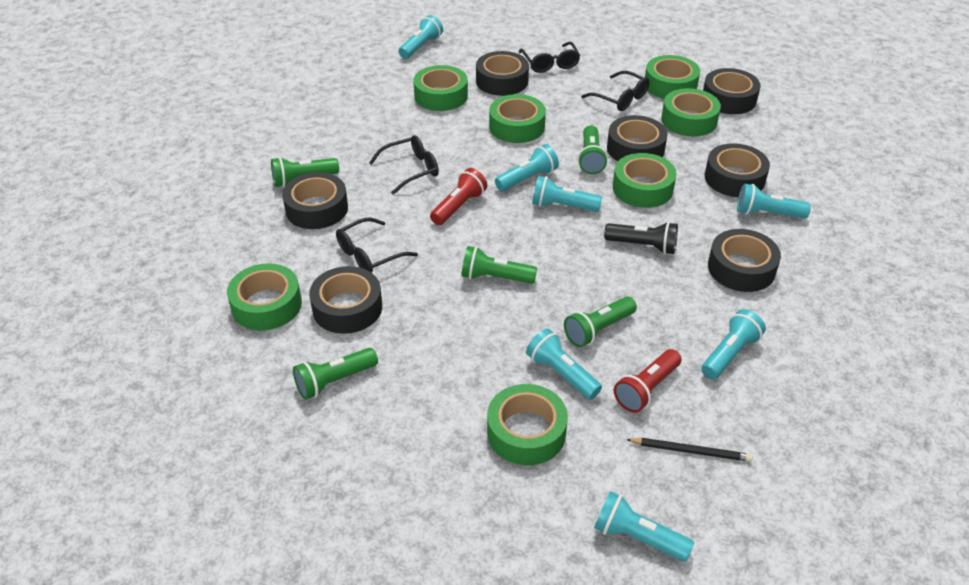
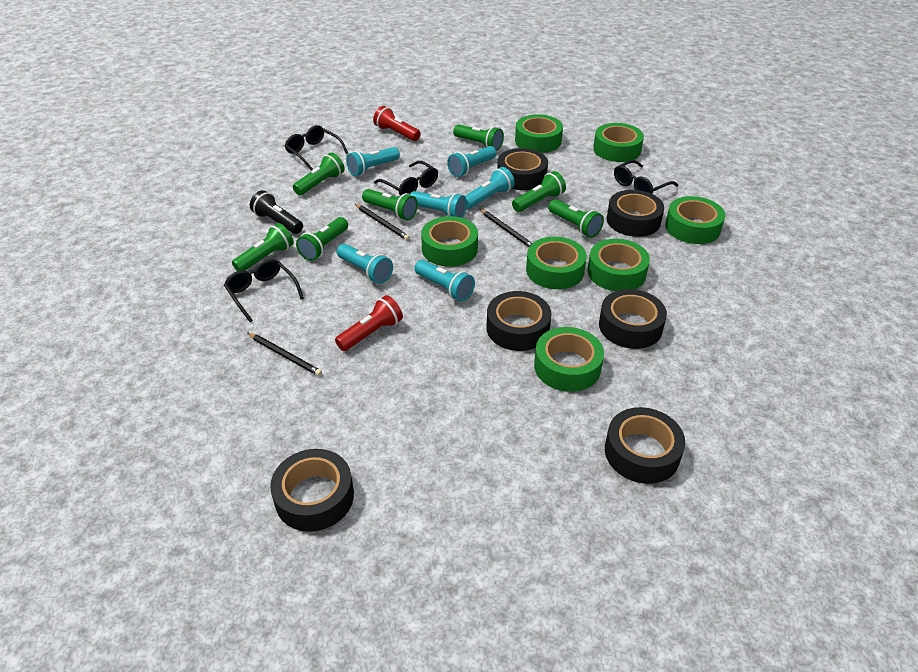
black pencil: [626,438,753,462] = 1 -> [248,333,322,376] [355,204,410,240] [480,209,532,247] = 3
black tape: [282,172,348,229] [309,266,382,334] [476,51,529,96] [607,115,668,161] [703,68,760,114] [705,143,770,197] [708,229,781,292] = 7 -> [270,449,354,532] [487,291,552,351] [497,148,548,190] [599,289,667,349] [605,407,685,484] [607,190,664,237] = 6
green flashlight: [271,157,339,187] [293,348,378,400] [461,246,537,284] [564,296,637,347] [578,126,608,174] = 5 -> [232,223,294,271] [293,152,345,195] [296,217,348,261] [362,189,418,220] [453,124,504,151] [512,171,566,212] [548,199,604,238] = 7
turquoise flashlight: [399,15,443,59] [495,144,559,191] [526,328,602,400] [532,176,602,212] [594,491,694,562] [701,309,766,379] [737,183,811,219] = 7 -> [337,244,393,284] [346,147,400,176] [410,191,467,218] [414,260,475,302] [447,146,496,177] [465,167,515,209] = 6

